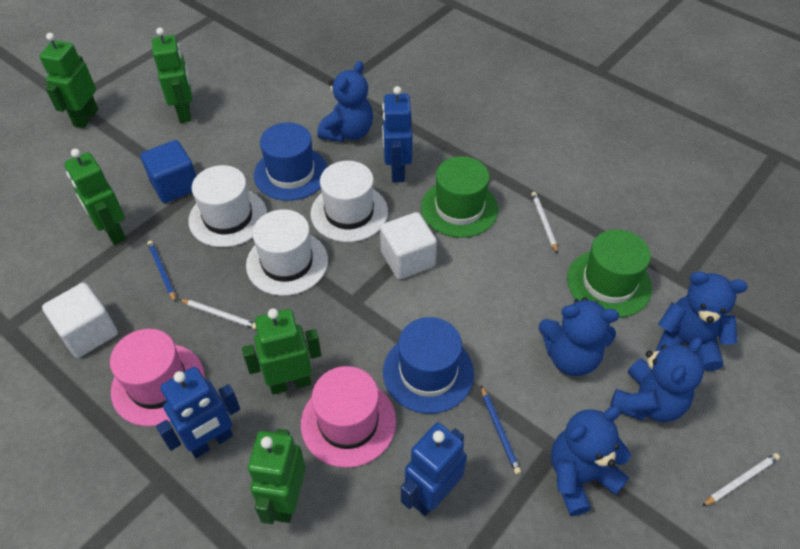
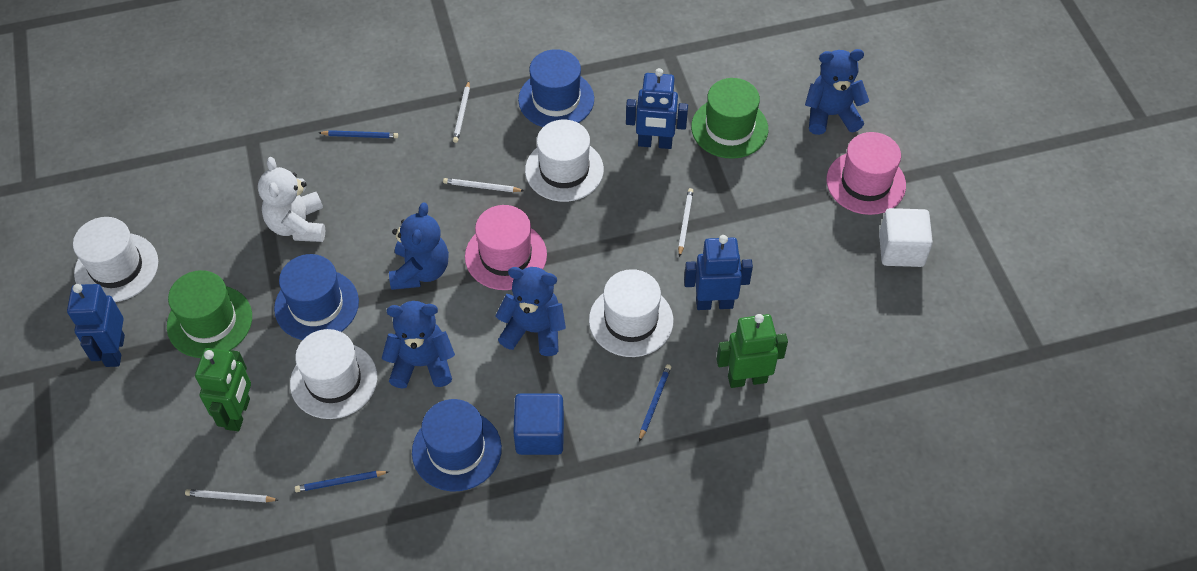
blue hat: [254,123,328,201] [383,317,474,414] = 2 -> [274,254,359,340] [412,399,502,491] [518,49,594,127] = 3
blue pencil: [147,241,176,302] [481,386,521,474] = 2 -> [295,471,389,492] [319,130,398,138] [639,364,671,441] = 3
blue teddy bear: [317,61,373,142] [538,297,619,376] [551,406,631,516] [610,337,704,422] [656,271,748,371] = 5 -> [381,301,455,389] [389,203,449,290] [495,267,566,356] [805,49,869,135] = 4
green robot: [39,33,98,128] [64,149,126,245] [152,28,192,123] [242,308,321,395] [248,429,306,524] = 5 -> [195,348,251,431] [716,314,788,388] = 2
white cube: [42,283,118,358] [380,212,437,279] = 2 -> [879,208,933,267] = 1
white hat: [188,165,267,247] [246,209,328,296] [310,161,388,242] = 3 -> [73,217,158,302] [290,329,377,419] [525,120,604,202] [589,269,673,357] = 4
white pencil: [179,299,256,329] [531,192,558,254] [702,453,780,506] = 3 -> [185,489,278,502] [443,178,524,192] [453,81,470,143] [678,188,693,257] = 4
white teddy bear: none = 0 -> [258,157,325,242] = 1

